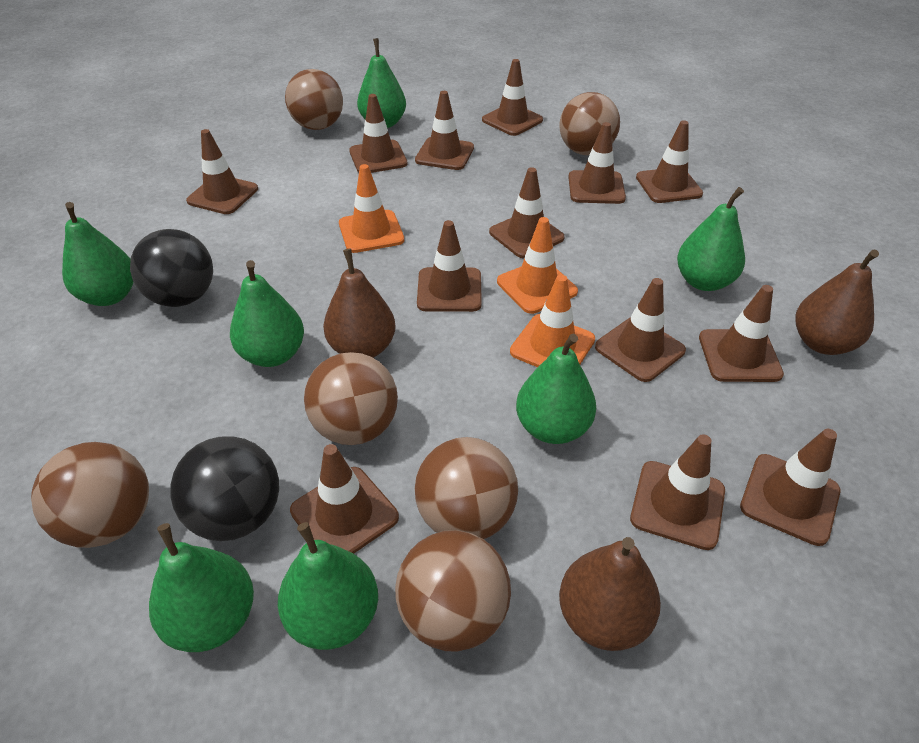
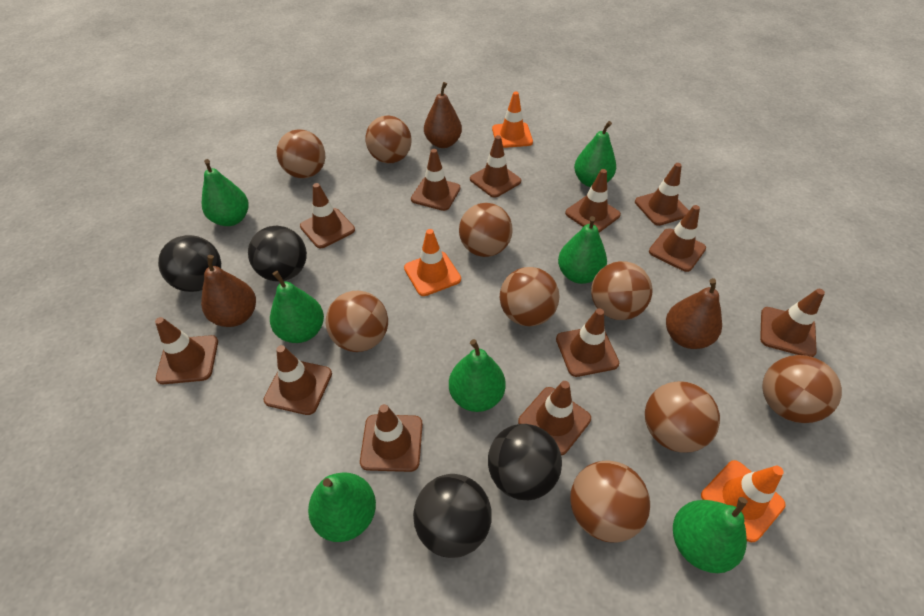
black ball: [130,229,213,307] [170,436,279,541] = 2 -> [158,235,221,292] [248,226,307,281] [413,474,492,558] [488,424,562,500] = 4
brown ball: [31,442,149,548] [285,69,343,130] [304,352,398,445] [395,530,511,652] [415,437,518,539] [559,92,620,155] = 6 -> [276,129,325,178] [326,291,388,352] [365,115,411,163] [459,203,513,257] [500,267,560,326] [570,460,650,542] [591,261,653,320] [645,381,720,453] [762,355,842,423] = 9
brown traffic cone: [186,129,258,214] [290,444,399,554] [349,94,408,173] [415,91,474,170] [417,220,482,312] [482,59,543,136] [489,167,565,258] [568,122,626,204] [595,278,686,382] [630,434,725,550] [636,120,703,203] [699,285,784,382] [740,429,840,546] = 13 -> [155,317,218,384] [264,345,332,415] [300,183,355,248] [360,404,423,472] [411,149,461,211] [470,135,521,198] [518,381,591,455] [556,308,619,377] [565,169,621,233] [635,163,689,226] [649,205,706,272] [760,289,825,357] = 12

